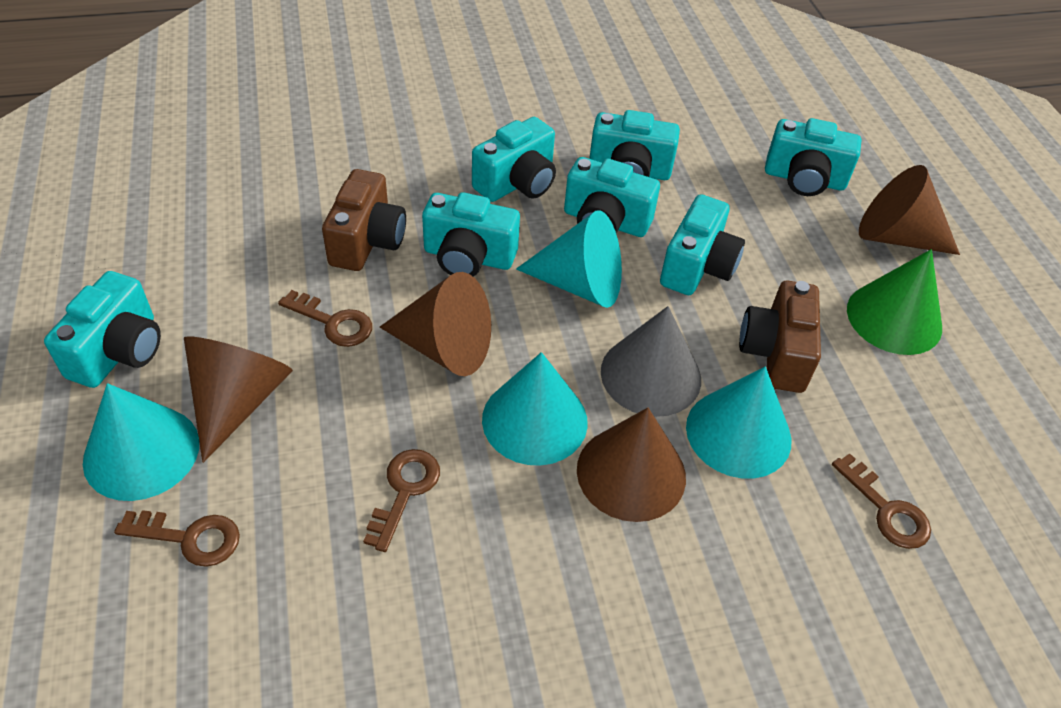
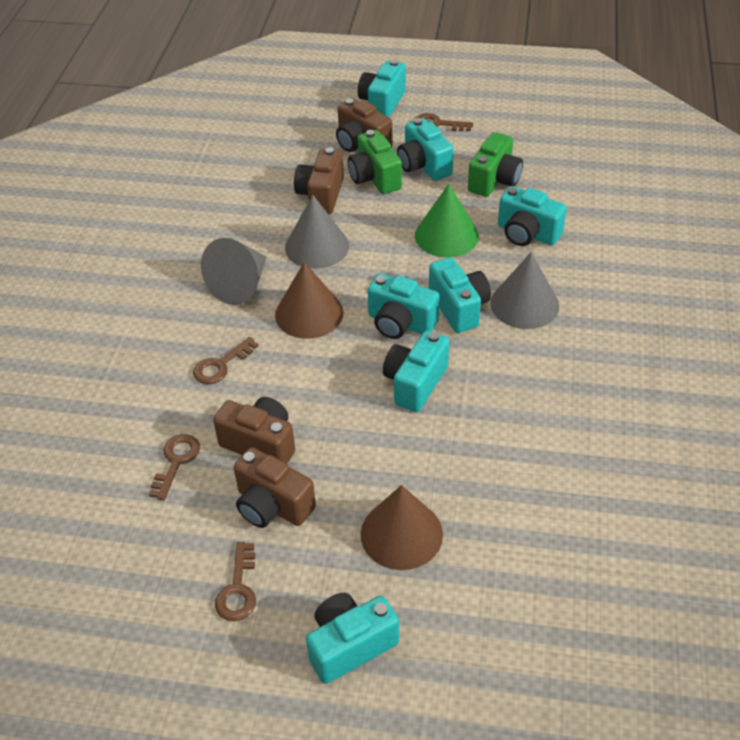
brown camera: [322,169,406,271] [739,281,821,393] = 2 -> [213,397,295,464] [234,447,316,528] [294,147,344,214] [336,98,392,152] = 4
brown cone: [184,336,293,463] [380,272,491,376] [577,408,686,522] [859,165,960,255] = 4 -> [275,262,343,339] [361,485,443,570] = 2
green camera: none = 0 -> [348,130,402,194] [468,132,523,197] = 2
grey cone: [601,306,701,417] = 1 -> [201,238,266,305] [285,195,349,269] [490,252,559,329] = 3
turquoise cone: [83,383,199,501] [482,352,588,466] [516,210,622,308] [686,367,792,479] = 4 -> none = 0

